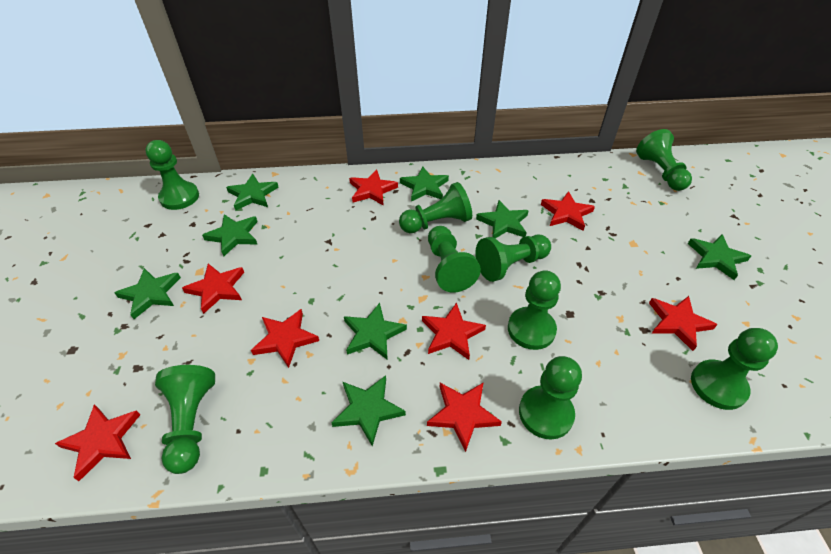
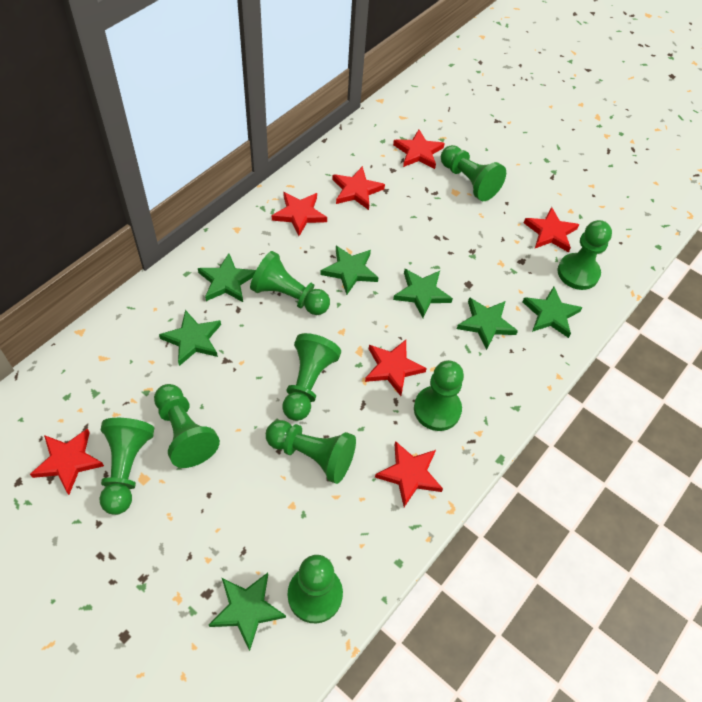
green star: [115,268,181,319] [202,214,258,256] [226,174,279,211] [331,375,406,446] [344,303,407,360] [400,166,449,202] [476,200,529,238] [688,234,751,280] = 8 -> [159,310,221,366] [198,254,256,302] [209,573,286,651] [320,246,379,295] [393,269,453,318] [457,297,518,350] [522,286,583,338] = 7
red star: [55,404,140,481] [182,264,244,314] [251,309,319,368] [349,169,398,206] [422,302,486,360] [427,382,502,452] [541,191,595,231] [649,296,718,351] = 8 -> [30,428,104,495] [272,192,327,236] [332,166,385,210] [365,340,427,396] [375,441,443,507] [393,129,445,169] [524,207,580,253] = 7

